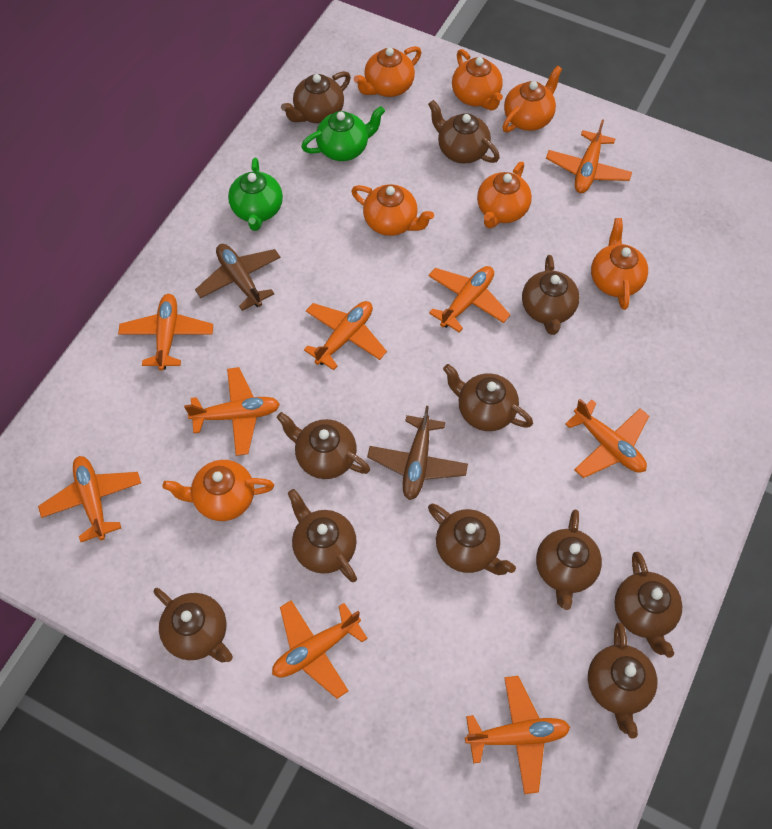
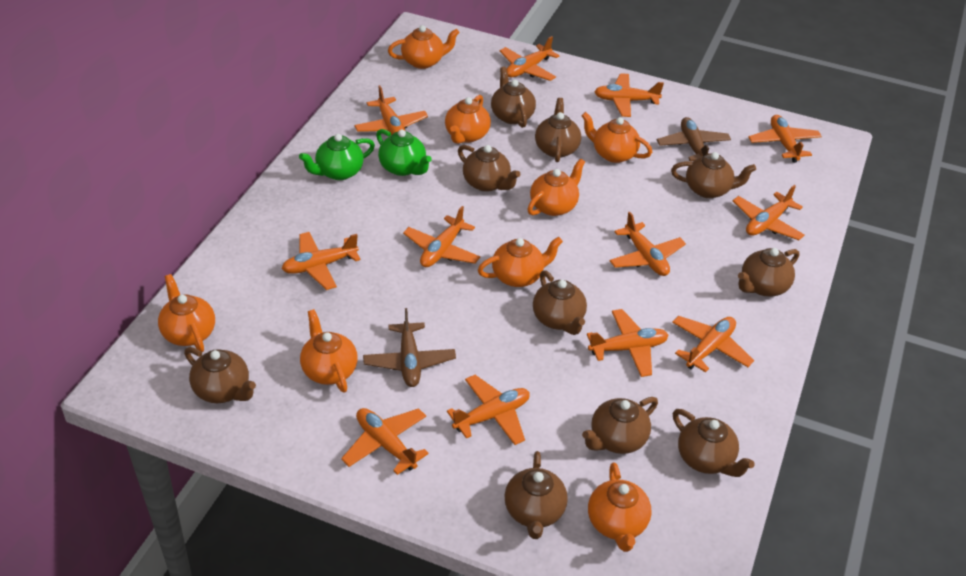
brown teapot: [154,588,233,663] [277,412,370,479] [281,71,351,123] [288,489,357,582] [428,100,500,163] [428,504,516,575] [443,364,533,431] [522,255,579,335] [536,510,602,610] [588,623,657,739] [614,552,682,658] = 11 -> [184,347,256,403] [458,145,521,192] [491,67,536,128] [504,451,568,539] [533,270,587,335] [535,98,581,162] [582,397,658,454] [671,152,756,198] [673,409,755,477] [738,248,799,296] = 10
orange plane: [38,456,141,542] [118,294,213,371] [184,367,280,456] [272,600,368,699] [304,301,387,370] [428,266,510,333] [465,676,570,794] [546,119,632,193] [565,399,649,478] = 9 -> [282,232,360,290] [341,408,429,475] [354,85,428,135] [403,206,480,267] [447,375,530,445] [500,36,559,81] [587,309,668,377] [594,73,664,117] [610,212,686,276] [672,316,754,372] [733,185,805,240] [748,115,822,163] = 12
orange teapot: [162,460,274,521] [351,184,434,236] [354,46,422,97] [452,49,503,111] [477,162,532,229] [503,66,562,132] [591,218,648,310] = 7 -> [158,274,215,352] [300,309,358,392] [388,25,460,69] [445,95,491,144] [478,237,563,287] [527,159,585,216] [581,112,652,163] [588,462,652,552] = 8

